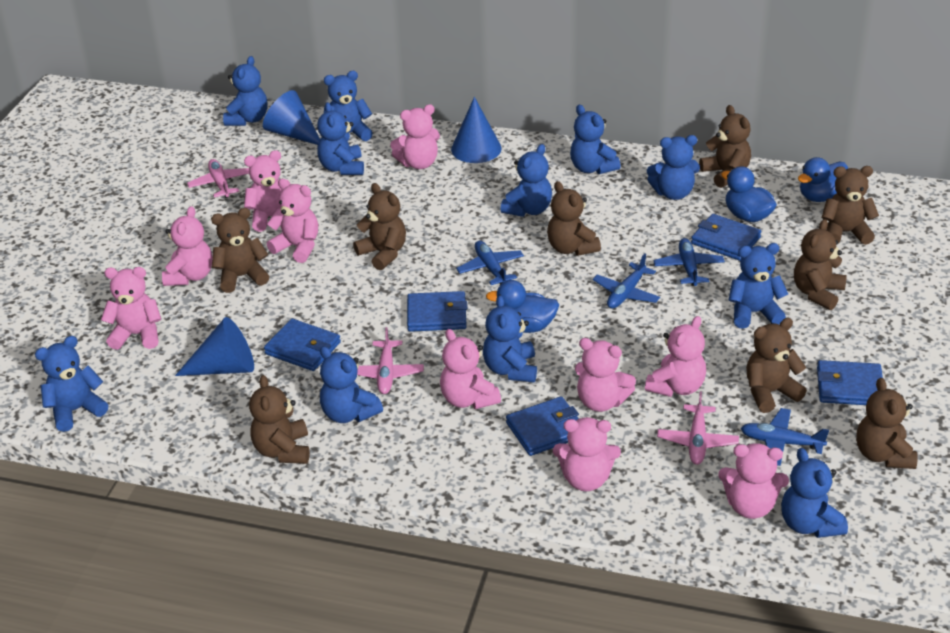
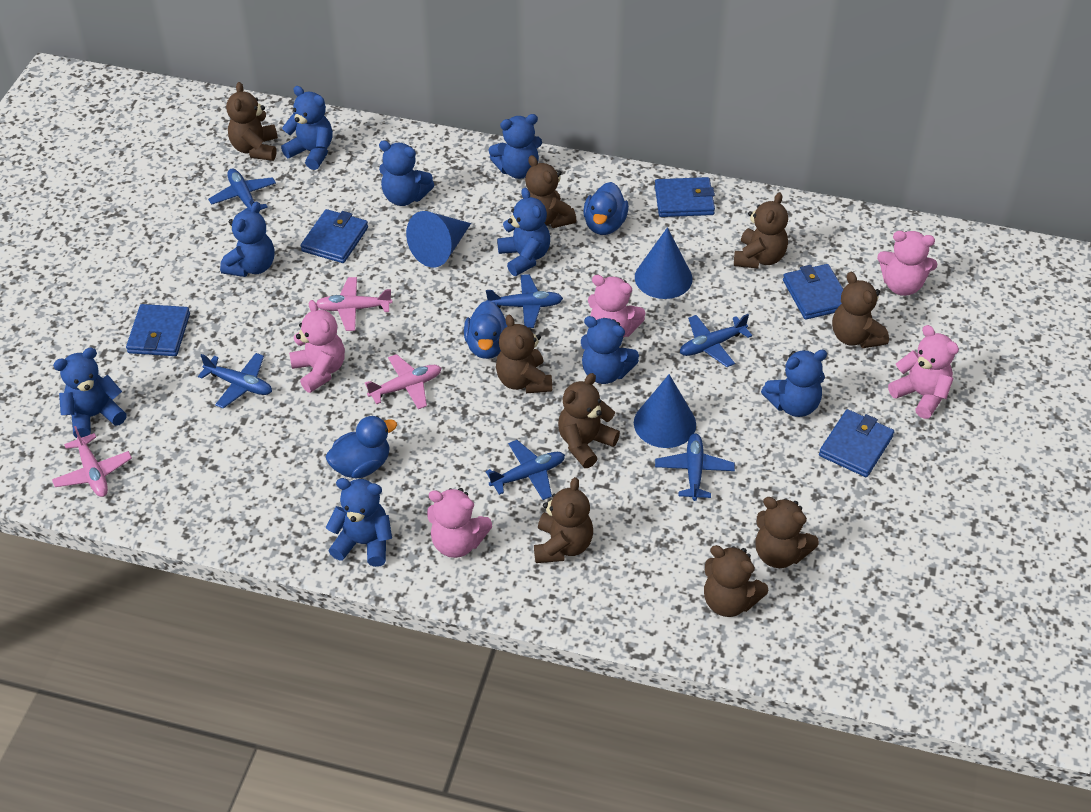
blue plane: [456,241,524,285] [593,253,660,309] [653,238,725,286] [741,408,829,466] = 4 -> [198,353,272,409] [208,168,276,211] [486,274,563,328] [486,440,565,500] [655,433,735,501] [680,314,752,367] = 6
blue teddy bear: [35,336,108,432] [223,56,267,126] [317,102,364,175] [320,346,383,423] [324,71,373,141] [483,295,537,382] [500,144,552,217] [570,105,621,174] [647,135,700,200] [729,243,788,329] [781,448,848,538] = 11 -> [53,348,127,438] [220,201,275,277] [281,86,333,170] [326,478,392,567] [379,140,434,206] [489,114,542,179] [497,188,550,276] [581,316,639,384] [761,349,827,417] = 9
pink teddy bear: [101,267,161,350] [162,206,212,286] [244,150,290,232] [267,179,318,263] [390,104,440,169] [440,329,501,409] [553,417,621,491] [575,338,636,412] [645,316,706,397] [718,443,789,519] = 10 -> [289,300,345,393] [427,488,492,558] [588,275,645,338] [877,231,938,296] [888,325,959,419] = 5

